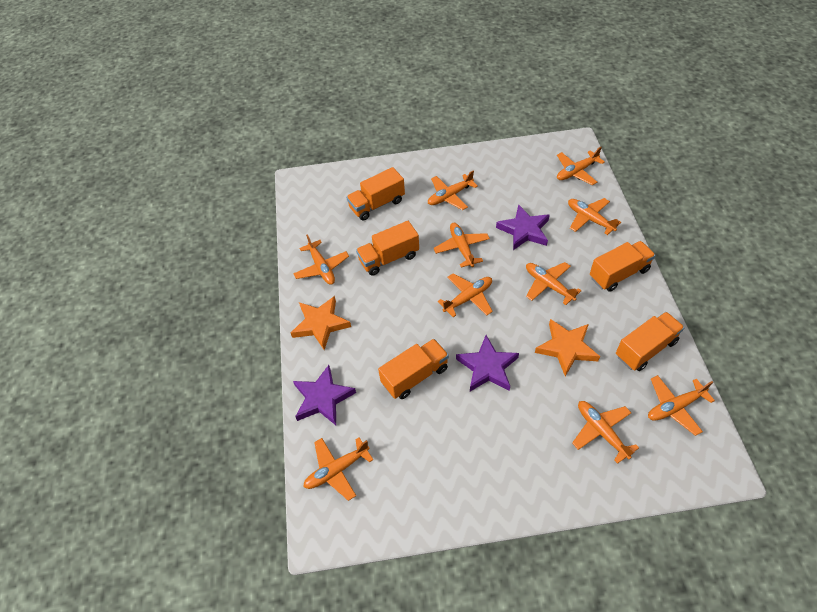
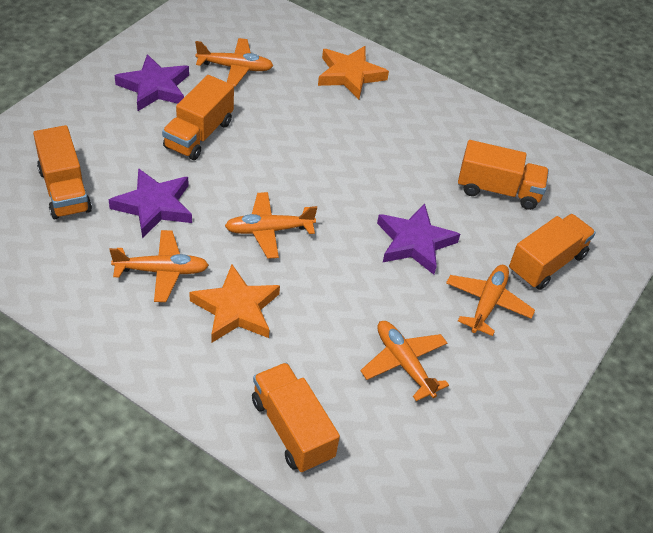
orange plane: [293,234,349,285] [303,438,373,501] [428,171,478,210] [434,223,490,268] [438,273,493,317] [526,262,581,305] [557,147,605,185] [568,198,621,235] [572,401,639,464] [648,375,715,436] = 10 -> [110,230,209,302] [195,38,273,87] [225,192,317,259] [360,321,449,401] [446,265,535,336] = 5

